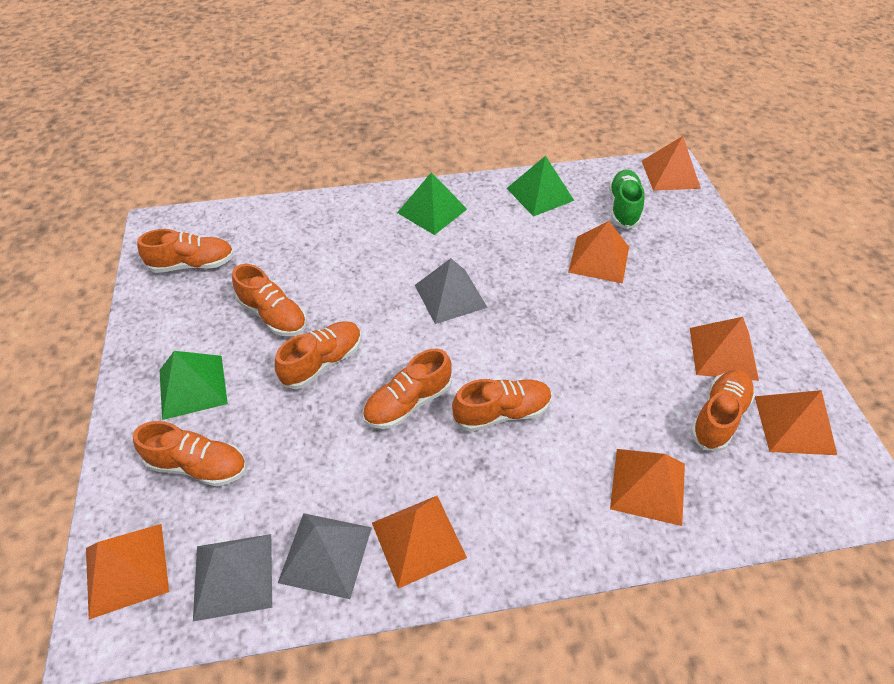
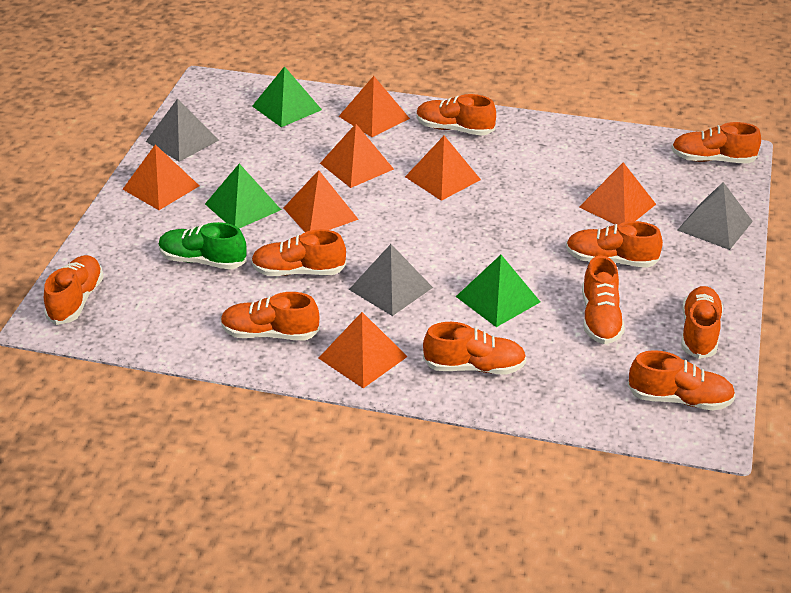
orange shoe: [133,421,247,486] [137,229,234,273] [232,264,307,336] [275,321,362,389] [363,348,452,429] [452,379,552,432] [690,370,755,451] = 7 -> [44,255,104,325] [221,292,320,340] [251,230,346,276] [416,94,496,136] [423,322,527,375] [566,221,663,268] [582,256,625,344] [628,350,736,411] [671,122,761,164] [681,286,723,359] = 10

